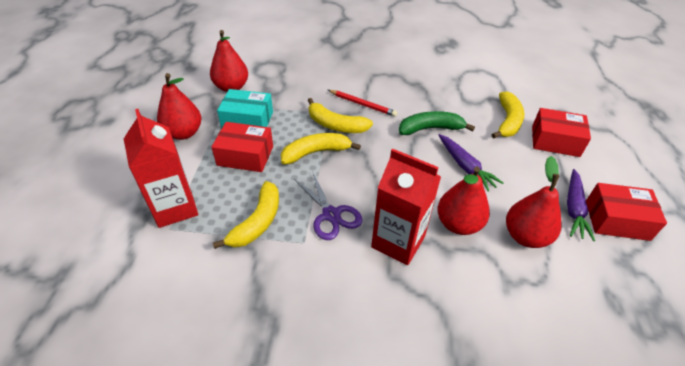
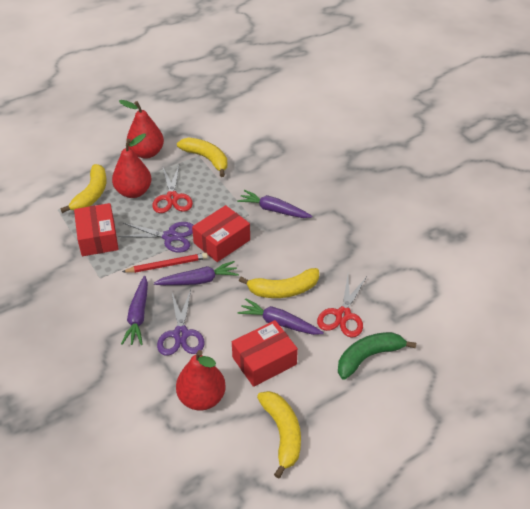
purple carrot: [438,134,504,192] [567,169,595,241] = 2 -> [121,276,148,345] [154,261,239,285] [237,190,313,218] [237,298,324,335] = 4
purple scissors: [294,171,363,240] = 1 -> [118,222,193,253] [157,290,205,356] = 2
red carton: [124,109,198,228] [371,149,441,265] = 2 -> none = 0
red pear: [157,73,201,140] [210,30,248,92] [437,166,490,235] [506,156,562,248] = 4 -> [112,133,152,198] [119,100,164,159] [176,350,226,410] = 3
red scissors: none = 0 -> [152,165,193,213] [317,276,366,338] = 2
turquoise box: [217,89,273,129] = 1 -> none = 0

